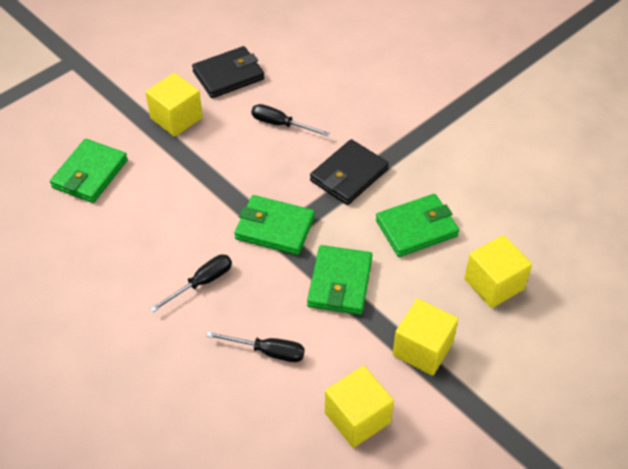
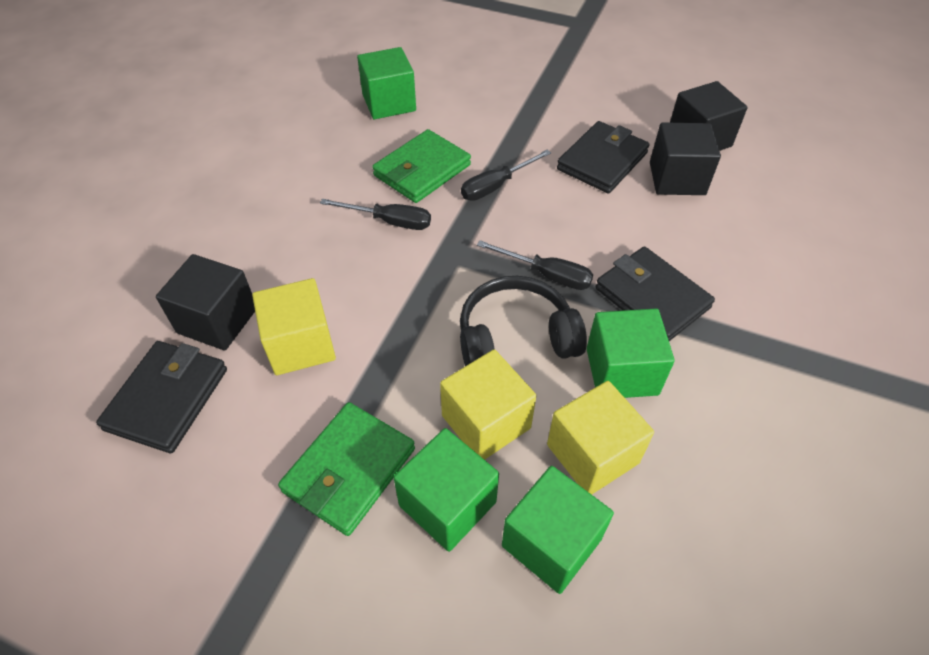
black cube: none = 0 -> [156,254,255,350] [650,122,721,195] [670,81,748,151] = 3
black headphones: none = 0 -> [460,276,587,366] = 1
black wallet: [192,46,264,98] [310,139,389,205] = 2 -> [96,341,227,453] [557,121,650,194] [596,247,715,341] = 3
green cube: none = 0 -> [357,47,416,119] [393,428,499,552] [502,466,614,594] [587,309,675,398] = 4
green wallet: [50,139,128,203] [234,195,315,255] [307,245,372,315] [376,194,459,257] = 4 -> [278,402,415,536] [372,129,471,203] = 2
yellow cube: [145,73,203,137] [325,366,394,448] [393,299,458,376] [464,235,532,308] = 4 -> [252,278,336,375] [440,350,536,460] [547,381,654,495] = 3

